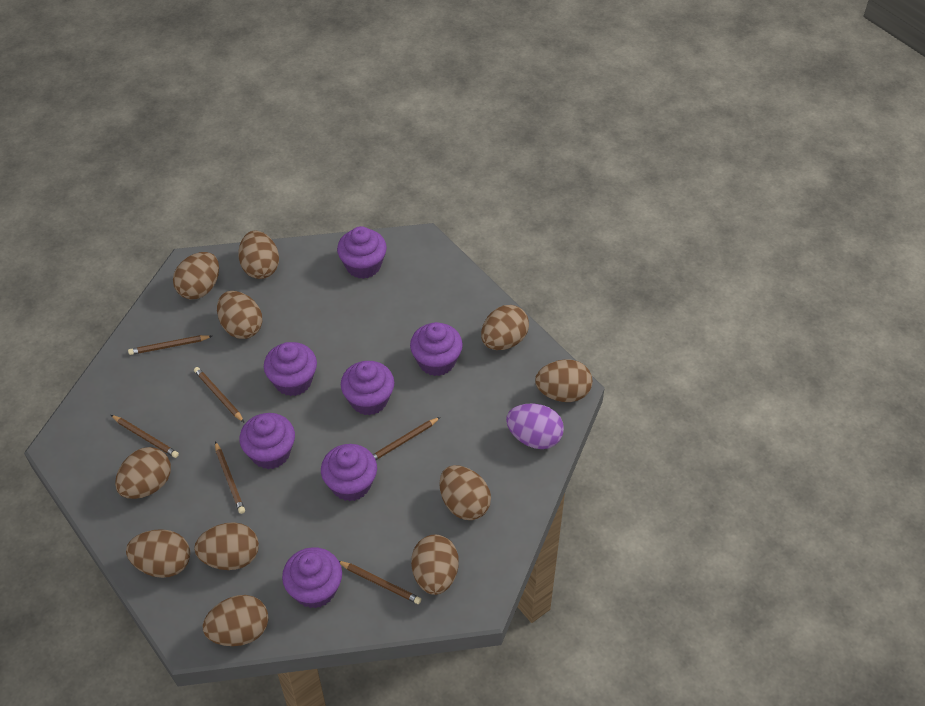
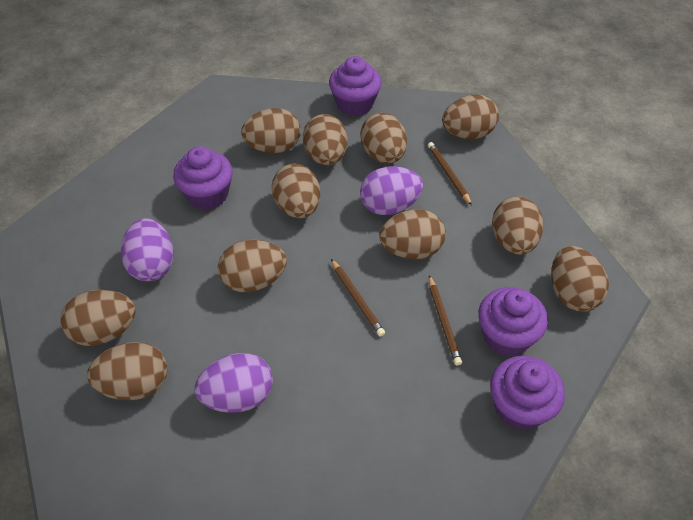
brown pencil: [111,415,179,458] [128,335,212,355] [194,367,244,422] [215,442,245,514] [339,561,421,604] [372,417,440,460] = 6 -> [331,259,385,337] [428,142,472,205] [429,275,462,365] = 3
purple cupcake: [239,413,295,469] [264,342,317,396] [282,547,342,609] [321,444,377,501] [337,226,387,279] [341,361,394,415] [410,322,463,376] = 7 -> [173,147,233,210] [329,56,382,116] [478,287,548,356] [490,356,565,430] = 4
purple egg: [506,404,564,449] = 1 -> [121,218,174,281] [195,353,273,413] [360,166,423,215] = 3

